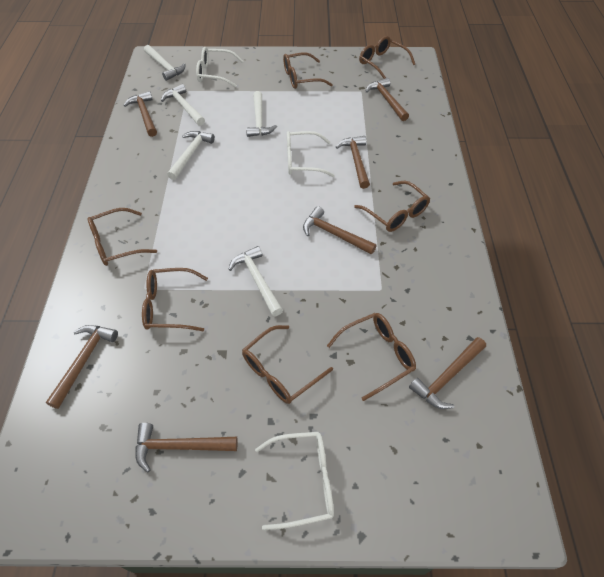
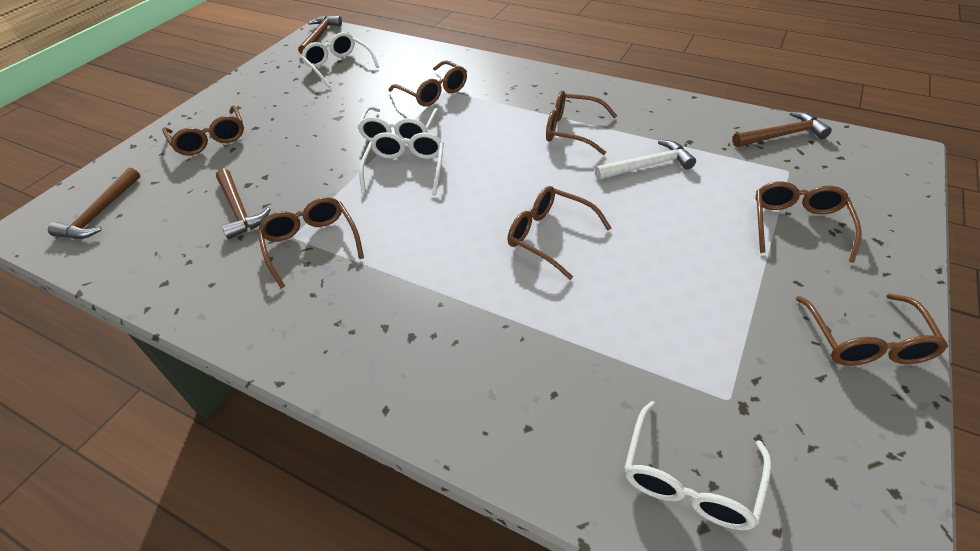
brown hammer: [46,325,118,409] [123,91,157,137] [135,423,238,472] [303,206,377,254] [336,136,370,189] [365,78,409,121] [409,337,486,409] = 7 -> [48,168,140,239] [216,169,271,239] [298,16,342,54] [732,111,832,147] = 4
white glasses: [196,47,244,88] [255,432,334,530] [287,131,335,177] = 3 -> [301,32,379,88] [357,106,439,143] [359,132,444,195] [624,401,772,530] = 4
white hammer: [144,45,186,81] [161,84,205,126] [167,131,215,180] [228,246,283,316] [246,91,277,137] = 5 -> [595,140,696,180] = 1

